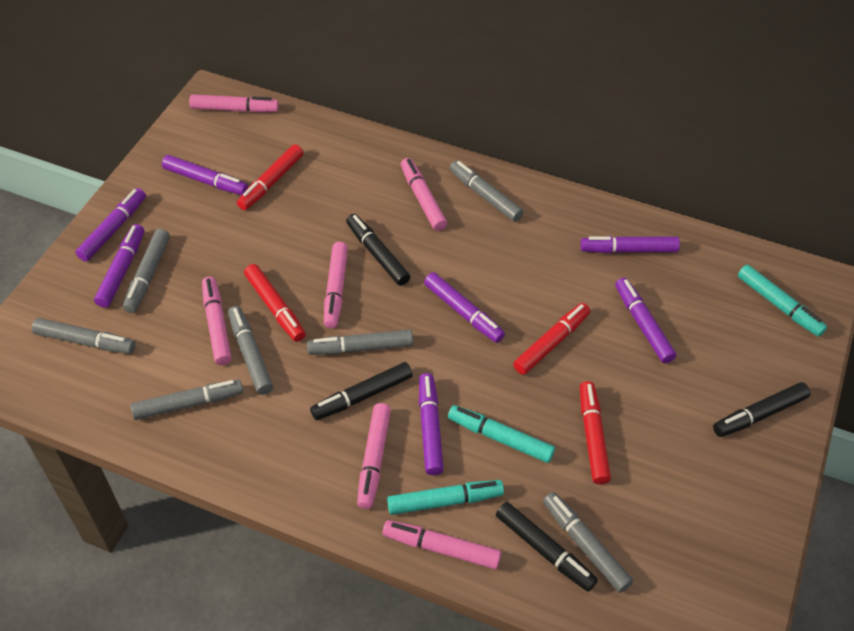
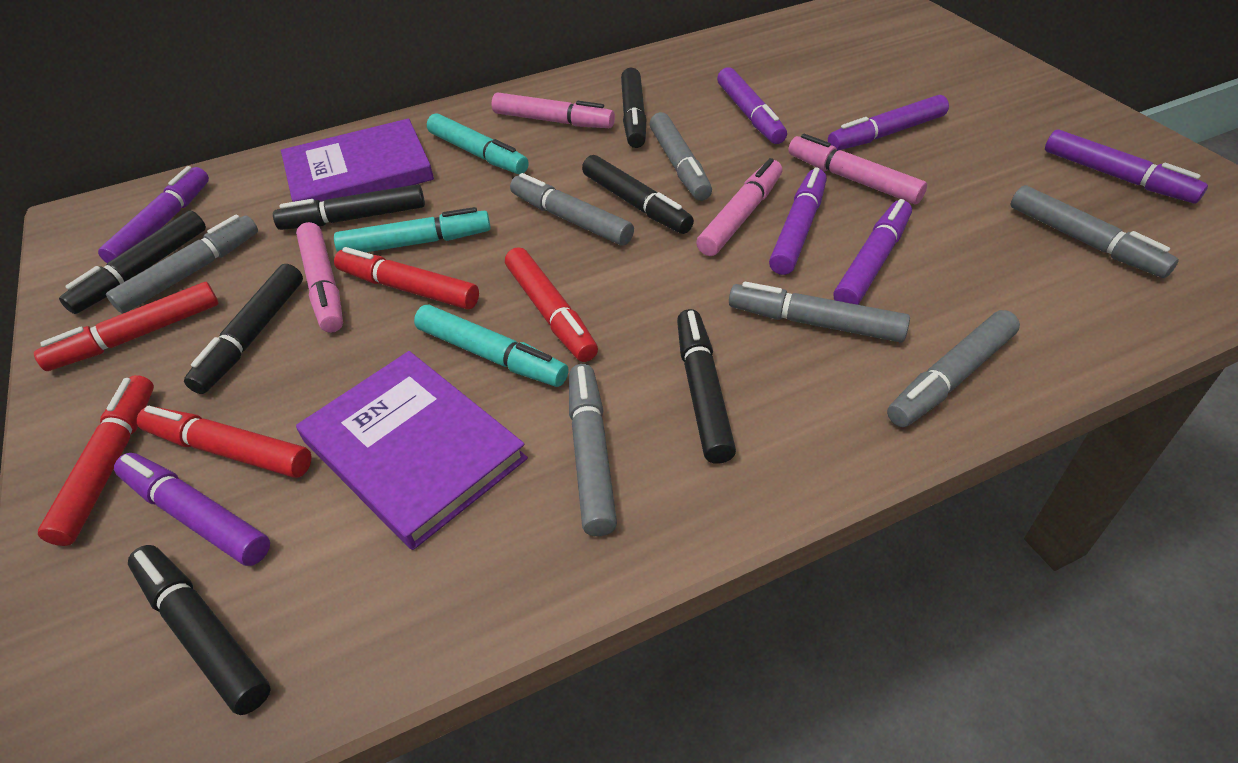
black marker: [310,362,413,420] [346,214,410,286] [496,502,598,592] [713,382,810,437] = 4 -> [59,211,206,314] [128,545,271,715] [184,264,303,394] [273,184,425,230] [582,155,694,234] [621,67,646,148] [677,309,736,464] = 7
pink marker: [189,94,279,113] [202,277,232,365] [324,242,348,328] [357,403,391,509] [383,520,501,569] [401,158,447,231] = 6 -> [296,222,343,333] [491,92,615,128] [696,158,782,256] [788,134,927,204] = 4
purple book: none = 0 -> [281,119,434,202] [296,351,528,550] = 2
red marker: [237,144,303,210] [244,264,305,342] [513,303,590,375] [580,381,611,484] = 4 -> [34,282,219,371] [38,375,154,546] [137,406,311,478] [334,247,479,309] [505,247,598,362] = 5

